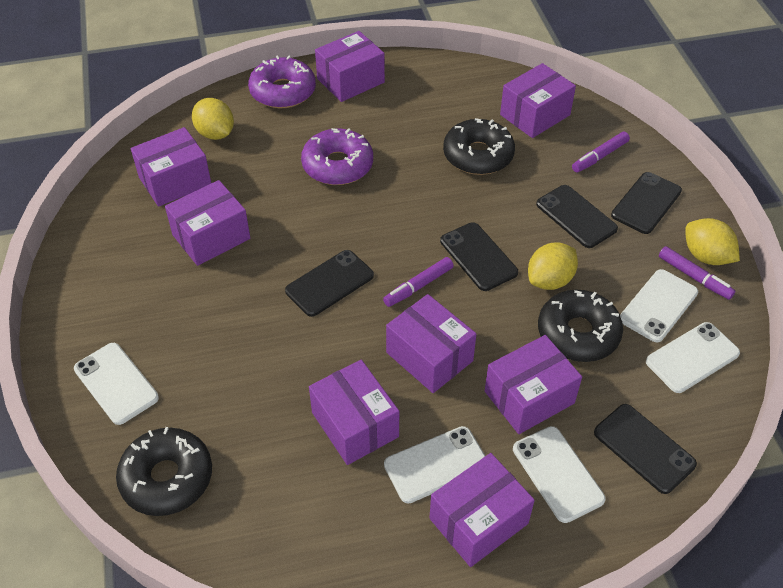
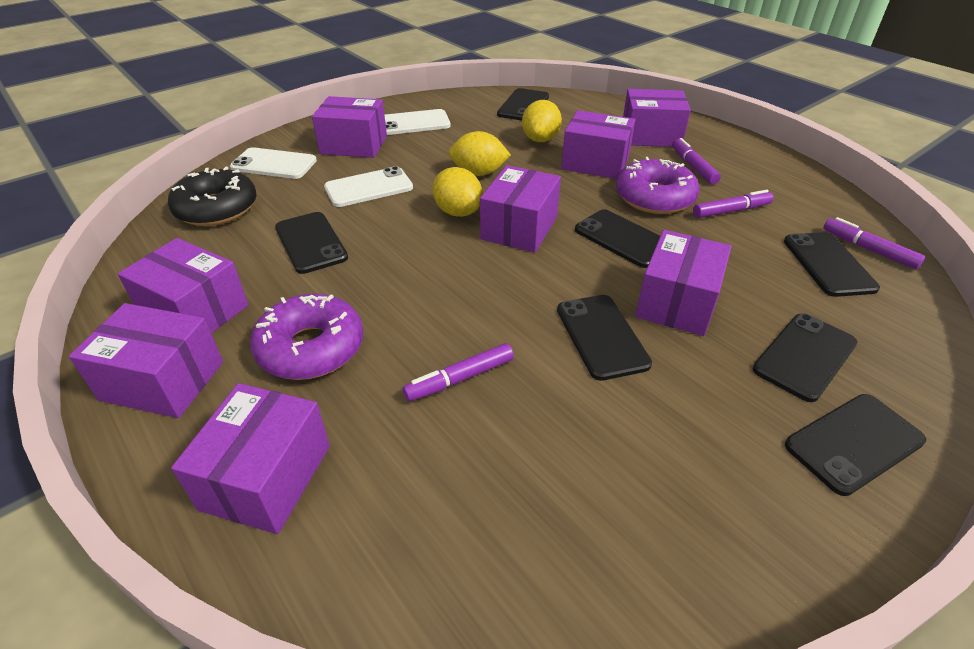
black donut: [116,427,212,516] [443,118,515,175] [538,290,623,362] = 3 -> [168,167,257,226] = 1
black phone: [285,250,374,317] [440,222,518,291] [536,185,618,248] [594,404,697,494] [611,172,682,234] = 5 -> [275,212,348,274] [497,88,549,121] [557,295,652,381] [575,209,660,268] [753,313,857,402] [784,232,880,297] [785,394,926,496] = 7
purple marker: [383,257,454,307] [572,132,630,173] [659,246,735,300] = 3 -> [403,343,514,401] [672,138,721,184] [693,190,774,218] [823,217,925,269] = 4
white phone: [74,343,159,425] [384,426,485,503] [513,426,606,523] [620,269,698,342] [646,322,740,393] = 5 -> [230,147,317,179] [324,166,413,207] [385,109,451,135] = 3

